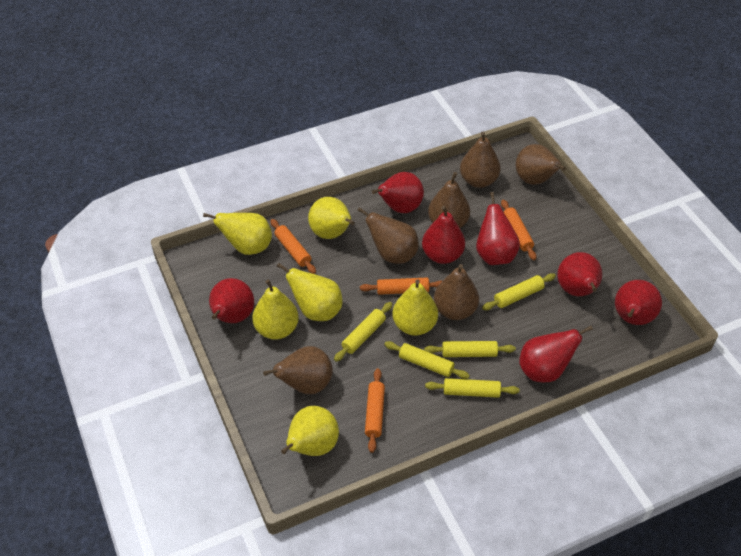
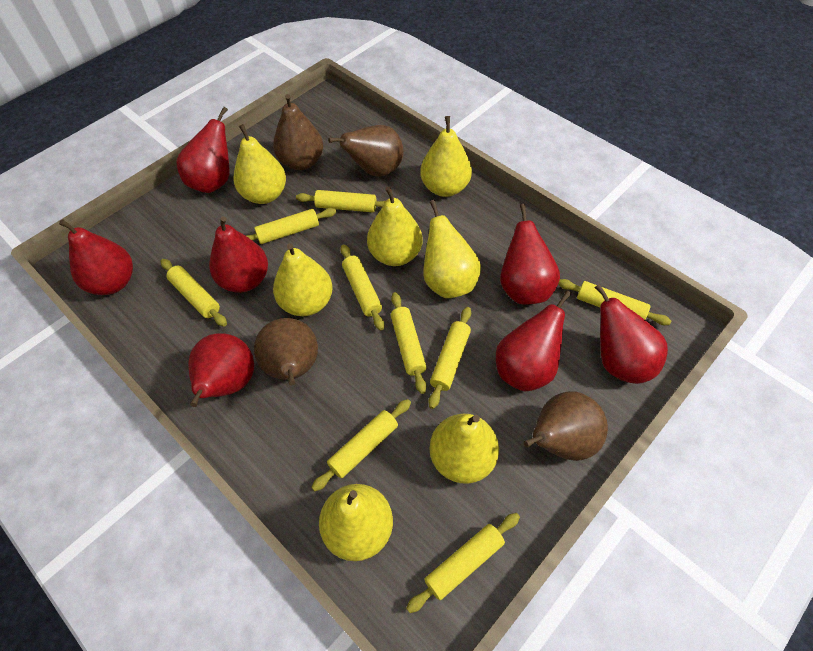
brown pear: [263,346,333,394] [357,207,419,264] [428,172,470,228] [434,264,479,320] [460,132,500,188] [516,144,566,185] = 6 -> [254,318,318,385] [273,94,323,170] [328,125,404,177] [524,391,608,461] = 4
orange rolling pin: [270,219,316,274] [360,277,442,295] [365,368,385,453] [501,200,536,260] = 4 -> none = 0
yellow pear: [203,213,272,255] [252,280,299,340] [277,263,343,321] [281,406,339,456] [308,197,355,239] [392,279,438,336] = 6 -> [233,124,286,204] [273,243,333,316] [319,484,393,561] [367,187,423,266] [420,116,472,197] [423,200,481,298] [429,414,499,483] = 7
yellow rolling pin: [334,302,392,362] [384,341,470,379] [424,341,516,357] [425,378,520,398] [482,273,556,310] = 5 -> [161,259,227,326] [245,208,337,244] [296,190,385,212] [311,399,411,491] [341,244,384,330] [391,292,427,394] [406,513,520,613] [428,307,471,409] [558,279,671,325] = 9

